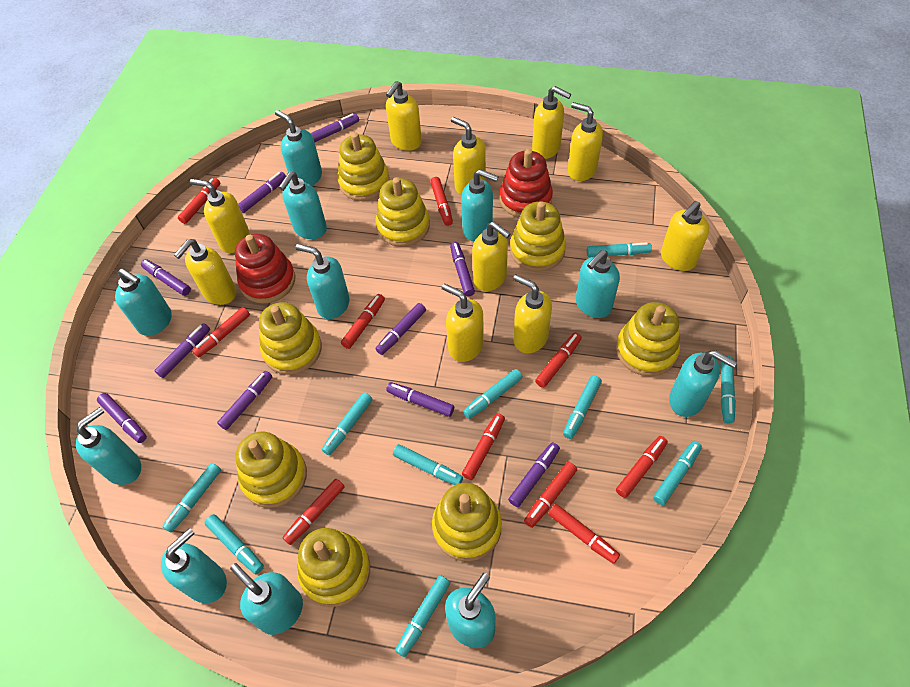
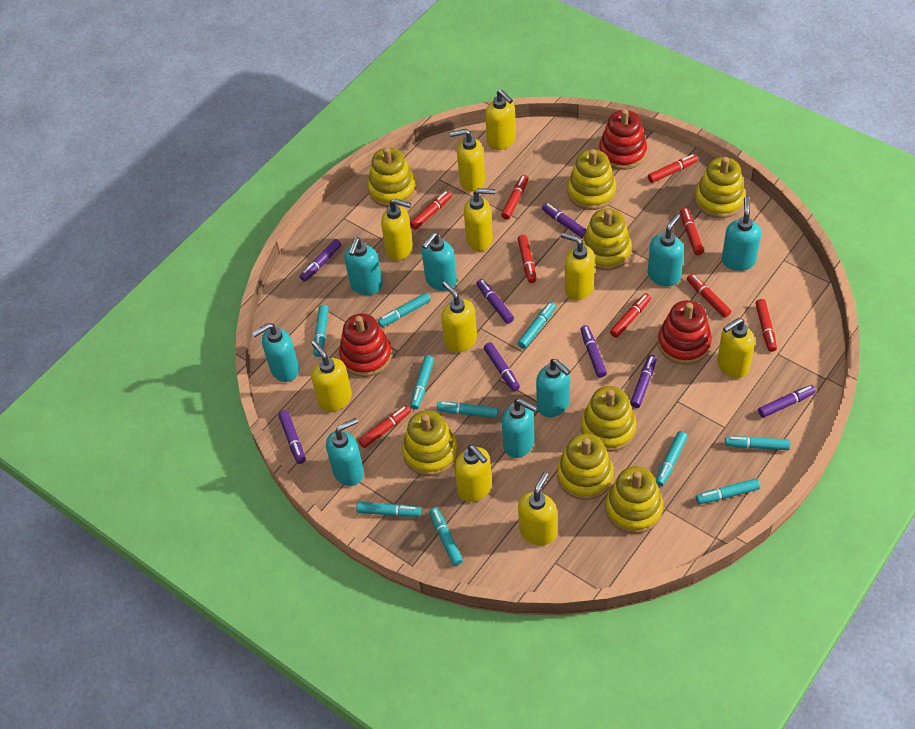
purple marker: [97,393,147,443] [141,259,191,296] [155,323,210,378] [217,371,272,430] [238,172,286,213] [311,113,359,142] [376,303,426,355] [386,382,454,417] [450,242,475,296] [508,442,560,507] = 10 -> [279,410,305,464] [300,239,342,282] [476,279,514,324] [484,342,520,391] [542,203,587,239] [580,325,607,378] [630,355,657,408] [758,385,816,418] = 8
red marker: [178,178,220,224] [192,307,250,358] [283,479,345,545] [341,294,385,349] [430,177,453,226] [462,413,505,480] [524,462,577,528] [535,332,582,388] [548,504,620,564] [616,436,668,498] = 10 -> [358,405,411,448] [410,191,452,230] [501,175,528,219] [518,235,536,283] [610,293,651,338] [648,154,698,183] [680,208,704,255] [687,274,731,318] [755,299,777,352] = 9
red stacking toy: [235,234,295,304] [499,149,553,218] = 2 -> [339,314,392,377] [599,109,647,170] [658,300,712,365] = 3
turquoise soap dispenser: [76,407,141,485] [115,269,172,336] [161,528,227,603] [230,563,303,635] [275,110,322,186] [279,172,327,239] [296,244,350,319] [445,573,496,648] [461,169,499,241] [576,250,620,318] [669,350,737,417] = 11 -> [253,323,299,382] [326,418,364,486] [344,238,383,295] [422,232,457,291] [502,399,538,458] [536,359,570,417] [648,214,684,286] [722,197,762,271] = 8

